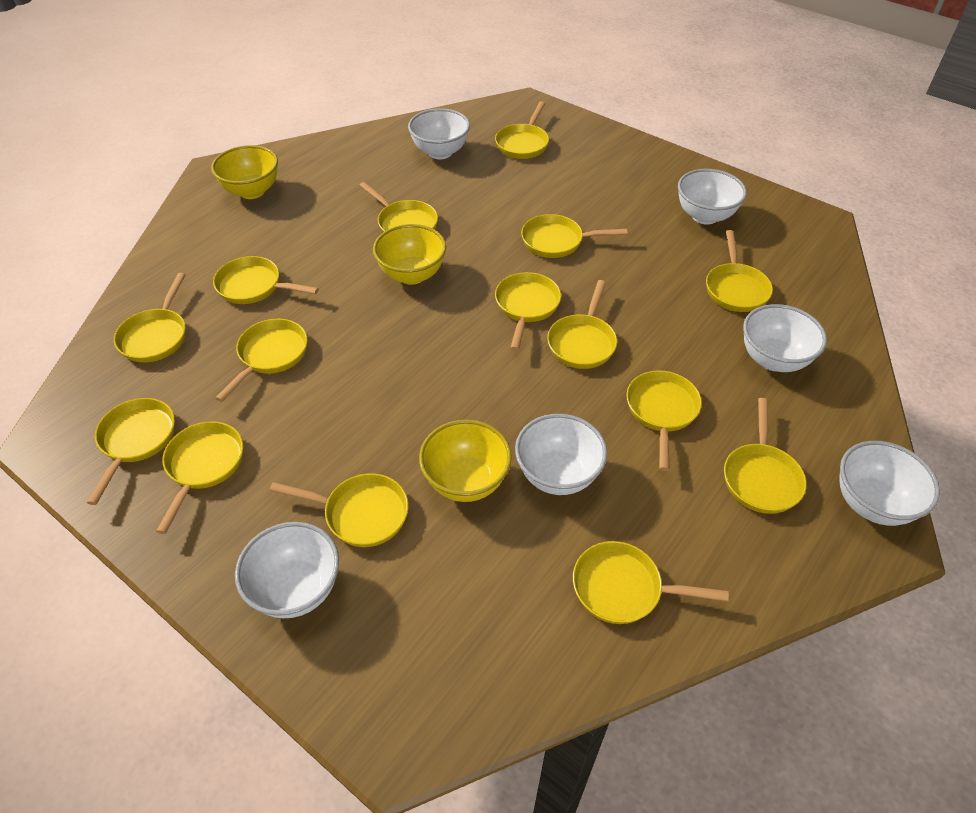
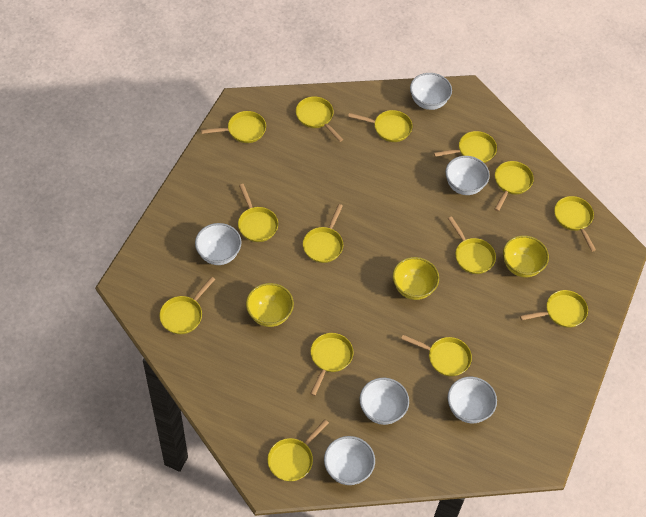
yellow pan: [87,398,175,505] [114,273,186,363] [156,421,243,534] [213,256,319,304] [215,319,308,402] [269,473,409,547] [359,182,438,232] [495,101,549,159] [495,272,561,351] [521,214,627,258] [547,280,617,369] [573,541,729,624] [626,370,702,471] [706,230,773,312] [724,398,807,514] = 15 -> [159,277,215,334] [201,111,266,143] [238,184,278,242] [267,420,329,482] [296,97,343,142] [303,204,343,263] [310,333,354,396] [348,110,413,142] [401,335,472,377] [434,131,497,163] [448,216,496,274] [494,161,534,211] [520,290,588,328] [554,196,596,252] = 14

